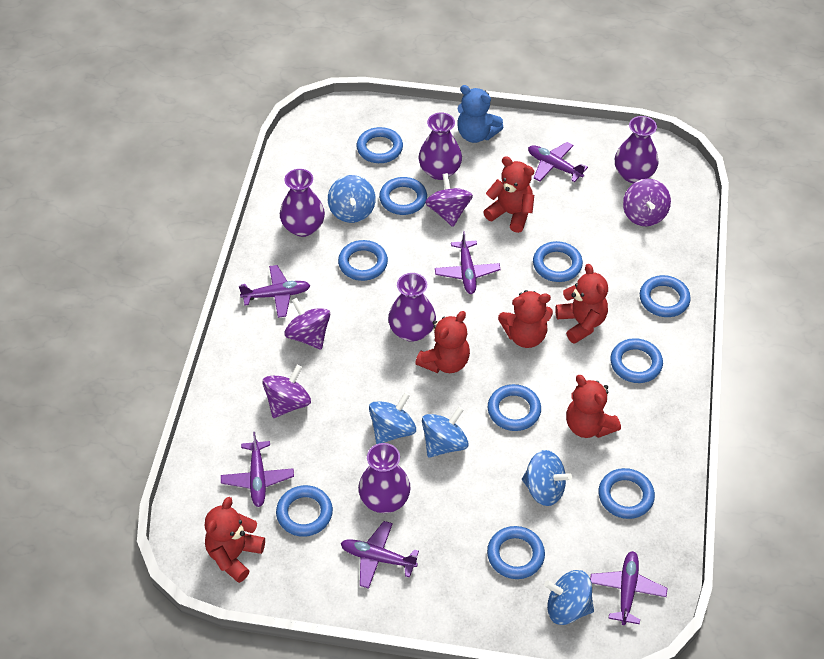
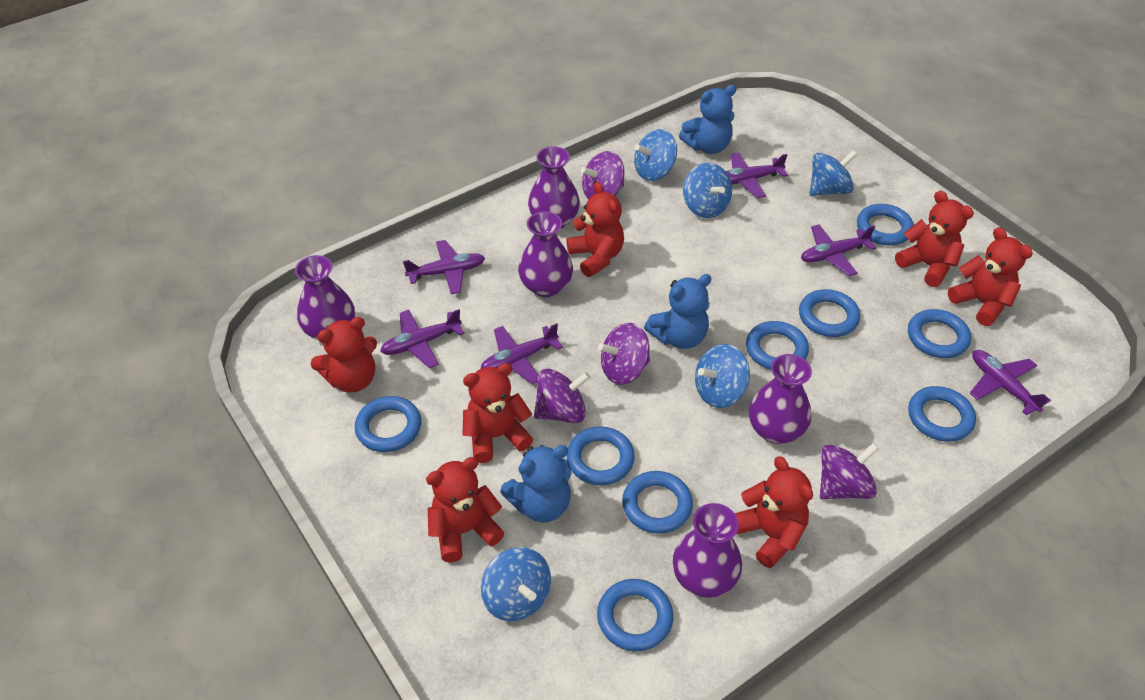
blue ring: [276,485,333,537] [338,240,388,281] [357,127,403,163] [379,177,427,215] [487,526,545,579] [488,384,541,431] [533,241,583,282] [599,468,655,519] [610,338,663,383] [640,275,691,317] = 10 -> [355,396,421,452] [567,426,635,485] [597,579,673,651] [622,471,693,534] [746,321,809,370] [799,289,860,337] [857,204,914,245] [908,309,971,358] [908,386,976,442] = 9
blue teddy bear: [457,85,504,143] = 1 -> [501,445,572,522] [644,274,712,349] [679,85,737,154] = 3
red teddy bear: [205,497,265,583] [415,311,470,373] [483,156,534,233] [498,290,553,348] [555,264,608,344] [566,375,621,438] = 6 -> [311,317,377,392] [426,457,505,563] [462,363,533,463] [566,182,624,277] [735,456,813,568] [895,191,974,287] [948,227,1033,326] = 7

